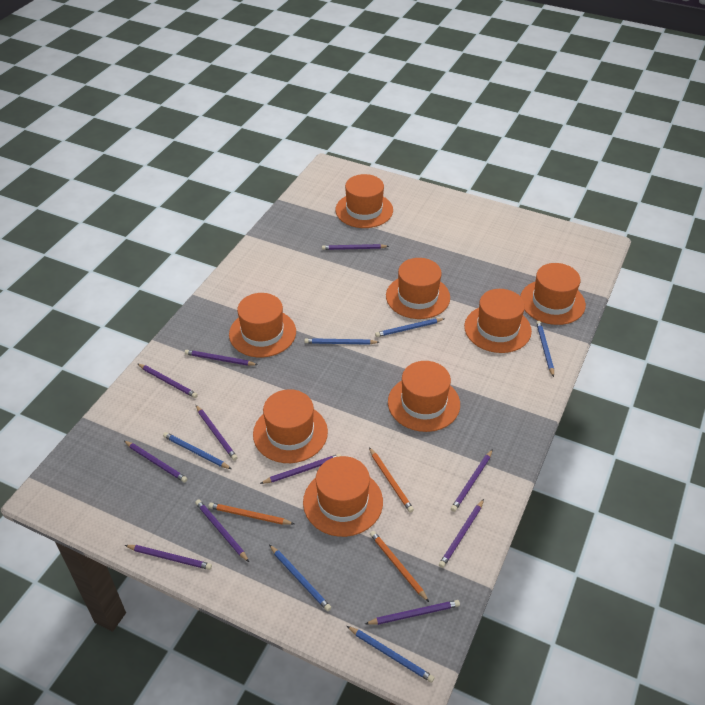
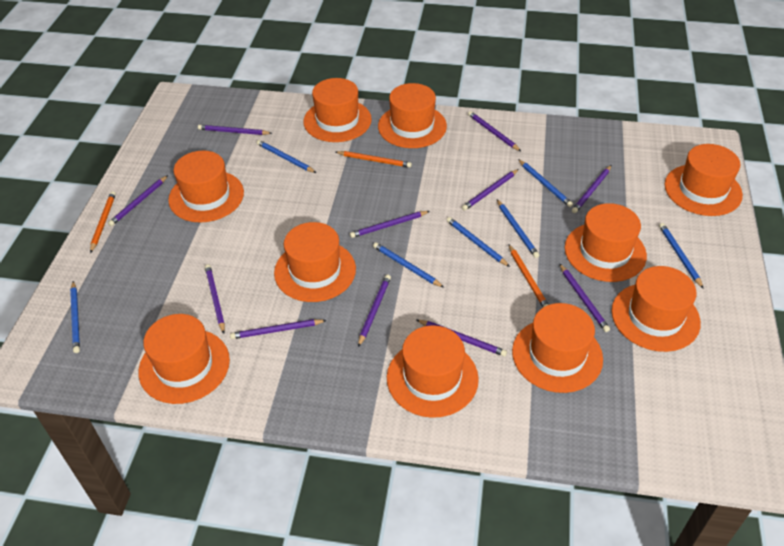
blue pencil: [163,432,231,469] [269,545,331,611] [304,338,379,345] [347,626,435,683] [375,318,444,337] [536,321,554,377] = 6 -> [70,281,80,353] [257,140,316,173] [373,242,444,288] [447,217,510,267] [497,200,539,258] [518,159,573,207] [659,223,704,289] = 7
orange hat: [229,293,296,358] [253,389,328,463] [303,456,383,537] [336,174,393,228] [386,258,450,319] [388,361,460,432] [464,289,532,353] [520,263,586,325] = 8 -> [138,314,230,404] [168,151,244,223] [274,222,356,302] [303,78,372,142] [378,83,447,148] [387,325,479,418] [512,303,603,393] [565,203,647,282] [612,266,701,352] [665,144,743,216] = 10

